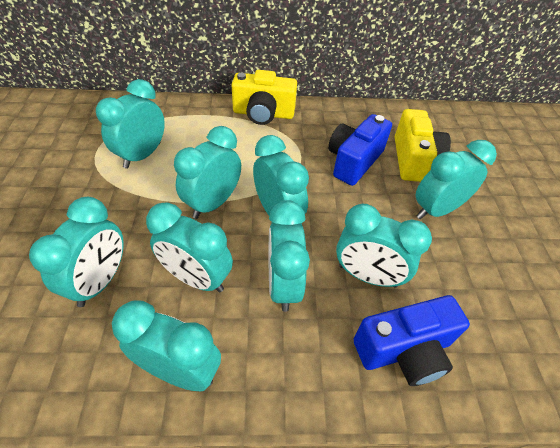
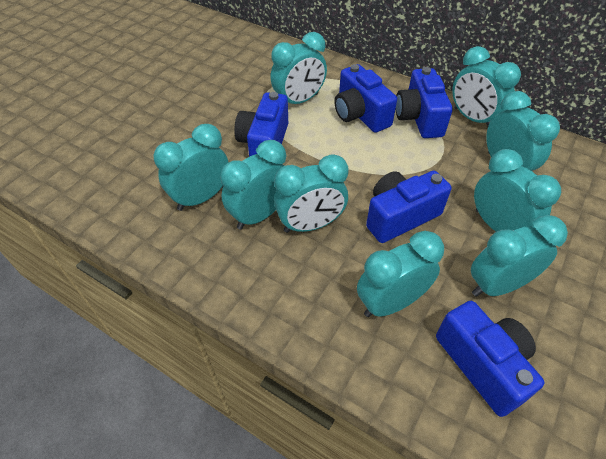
blue camera: [328,114,392,186] [353,295,470,386] = 2 -> [234,92,288,157] [334,64,397,133] [366,171,452,243] [396,67,453,138] [436,301,545,417] = 5
yellow camera: [231,70,297,125] [395,109,451,182] = 2 -> none = 0

